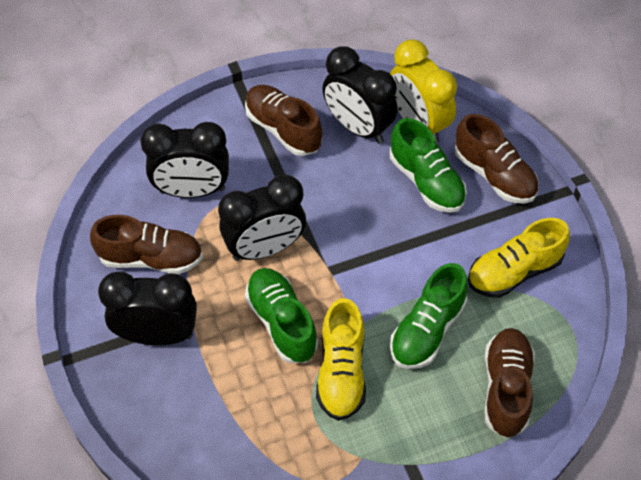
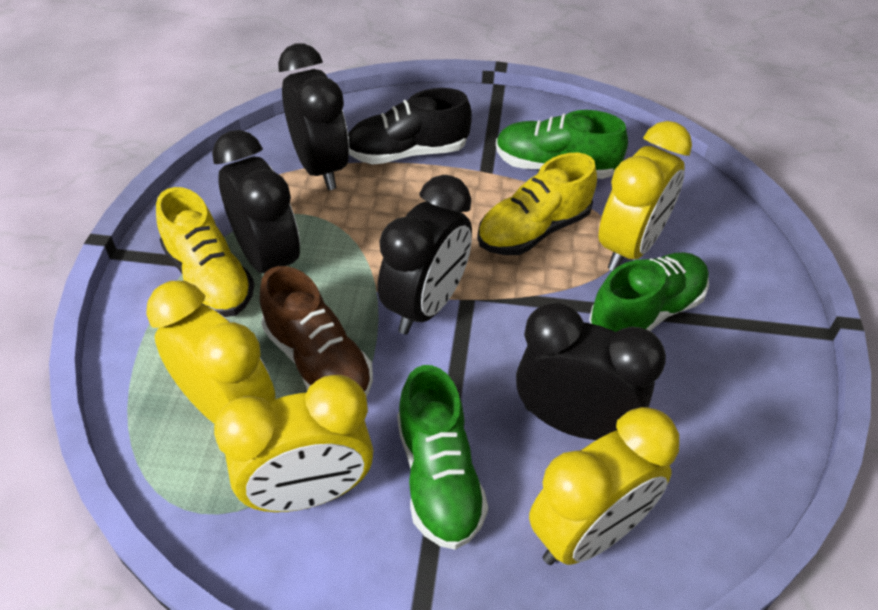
black shoe: none = 0 -> [348,88,472,165] = 1
brown shoe: [90,215,203,274] [245,85,322,156] [454,114,539,204] [485,328,535,438] = 4 -> [260,266,373,397] = 1
yellow clock: [390,39,457,143] = 1 -> [146,281,276,424] [214,375,373,512] [529,407,679,565] [598,121,692,271] = 4

